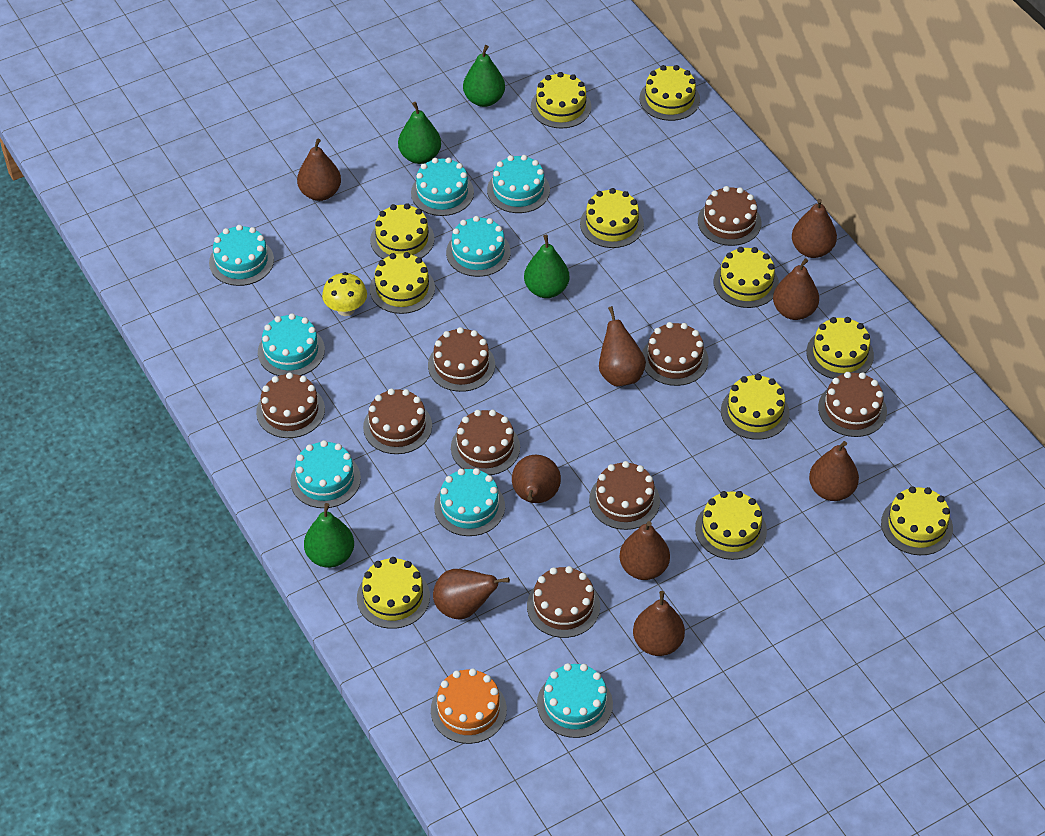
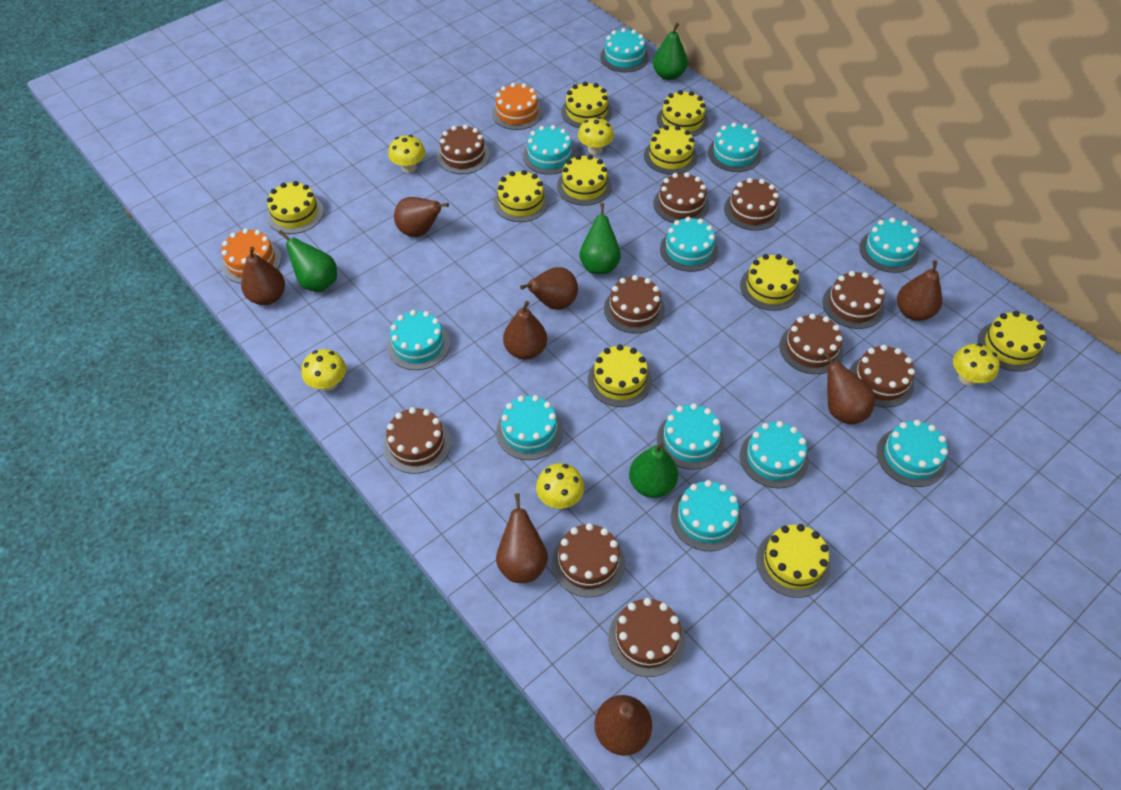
brown cake: [256,372,325,438] [363,388,432,454] [428,327,495,392] [451,410,520,475] [527,566,600,638] [589,461,660,530] [642,322,708,386] [698,186,761,246] [818,372,887,437] = 9 -> [383,407,451,474] [437,124,490,174] [552,523,625,597] [604,275,665,334] [608,598,685,677] [654,172,709,223] [724,178,781,231] [779,313,843,374] [823,271,885,329] [849,345,915,407] = 10
brown pear: [297,139,341,201] [433,569,510,620] [512,455,561,503] [599,306,646,387] [619,521,670,580] [633,591,685,656] [773,258,819,320] [792,199,837,258] [809,441,859,501] = 9 -> [241,247,285,305] [394,197,449,237] [496,493,548,583] [503,301,547,360] [520,267,578,310] [595,695,652,756] [822,351,875,424] [897,260,942,321] = 8
orange cake: [431,668,507,744] = 1 -> [221,228,281,284] [492,83,543,130] = 2
turquoise cake: [209,225,274,286] [258,313,325,376] [290,440,361,508] [411,158,474,216] [434,468,505,536] [446,216,511,277] [487,155,550,213] [537,663,613,738] = 8 -> [387,310,450,370] [496,395,563,460] [523,125,576,175] [600,28,649,72] [657,403,724,470] [660,217,718,272] [671,480,742,551] [708,122,761,172] [740,421,809,488] [859,218,920,273] [877,420,948,487] = 11
yellow cake: [357,557,430,629] [370,203,435,259] [370,252,435,314] [531,72,591,128] [580,188,644,248] [639,65,700,121] [695,491,767,560] [714,247,779,308] [721,374,790,440] [806,317,874,379] [881,486,953,555] = 11 -> [267,181,324,234] [493,170,549,222] [557,155,612,206] [561,82,612,128] [588,344,652,407] [644,125,697,175] [657,90,708,137] [740,254,801,311] [756,524,830,598] [978,311,1047,372] = 10
yellow mushroom: [322,272,367,316] = 1 -> [302,349,346,391] [388,135,426,173] [536,463,584,509] [578,117,614,154] [953,343,1000,385] = 5

